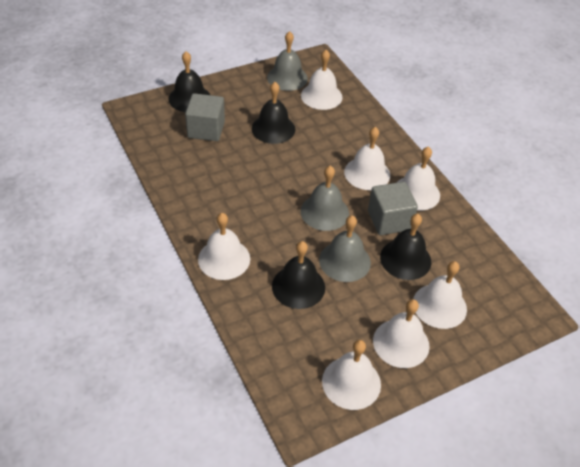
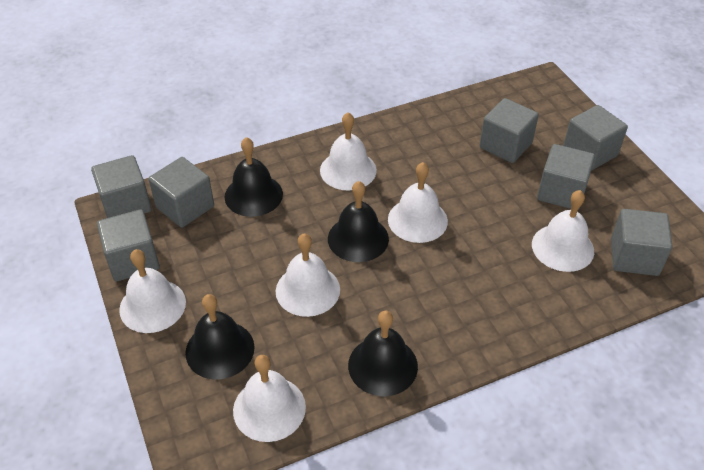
grey bell: [267,31,308,91] [300,166,349,231] [319,215,371,282] = 3 -> none = 0
grey cube: [185,93,225,141] [368,182,418,235] = 2 -> [91,155,152,218] [97,209,160,281] [148,157,214,228] [479,98,539,163] [537,144,595,210] [563,105,628,170] [611,209,673,276] = 7
white bell: [198,213,250,280] [301,50,343,110] [322,340,381,410] [344,127,390,190] [373,299,430,368] [396,146,440,211] [413,261,467,329] = 7 -> [119,249,186,333] [233,355,306,442] [276,233,340,317] [320,112,377,191] [388,162,448,243] [532,190,594,272] = 6

